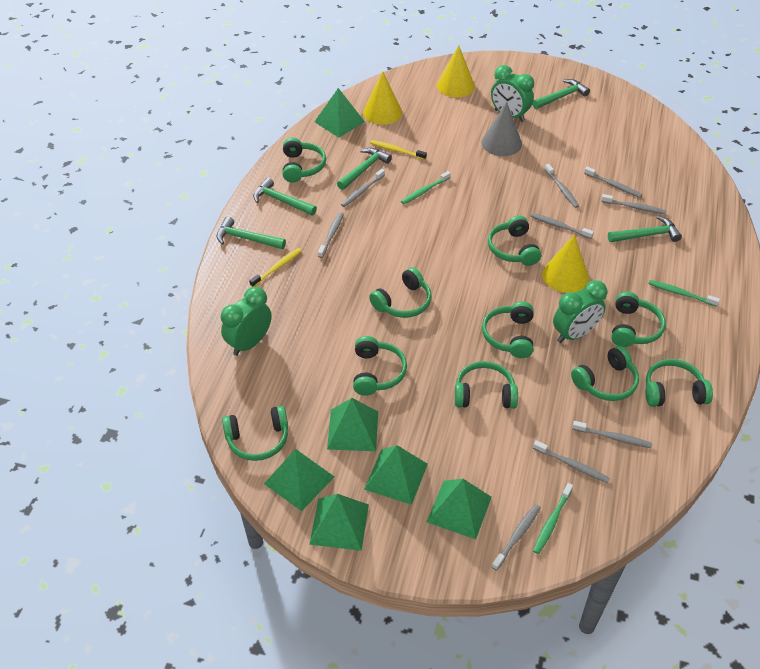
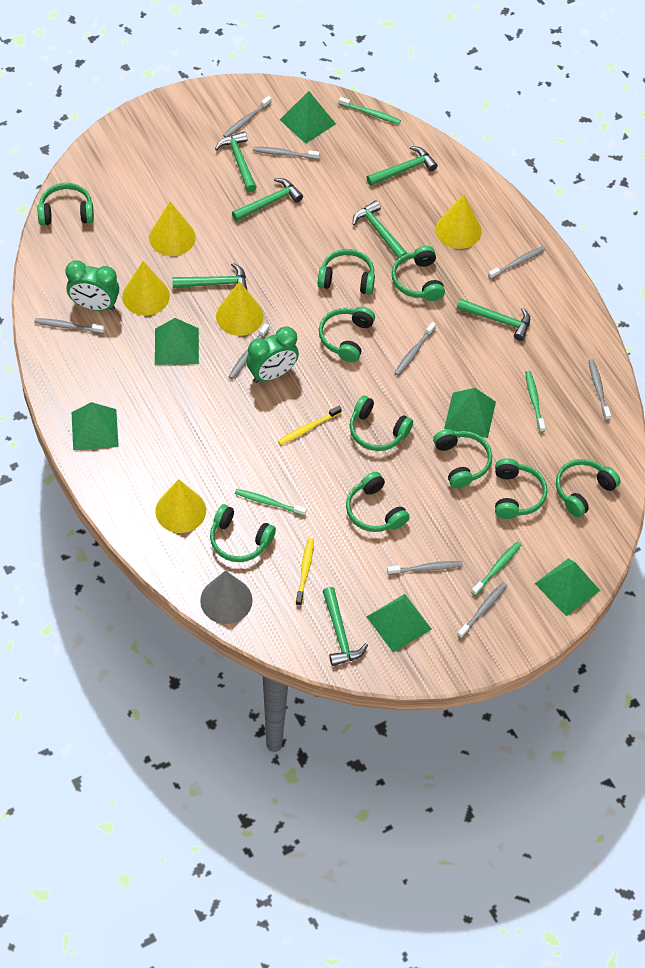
green clock: [221,287,272,356] [491,65,534,122] [553,280,607,343] = 3 -> [65,260,119,311] [246,326,299,383] = 2
green hammer: [217,217,286,249] [253,178,317,215] [337,148,392,190] [532,79,590,109] [608,216,682,242] = 5 -> [172,263,247,290] [215,131,257,192] [232,178,303,221] [323,587,368,666] [353,201,408,259] [366,146,438,186] [457,299,530,341] = 7
green toothbrush: [401,171,451,204] [533,483,573,554] [648,280,720,307] = 3 -> [235,489,307,516] [339,97,401,124] [471,541,521,596] [525,371,545,432] = 4
yellow cone: [363,72,402,125] [437,45,475,97] [542,234,589,293] = 3 -> [122,261,170,316] [149,202,196,256] [155,479,206,533] [216,281,264,336] [436,195,482,249] = 5

